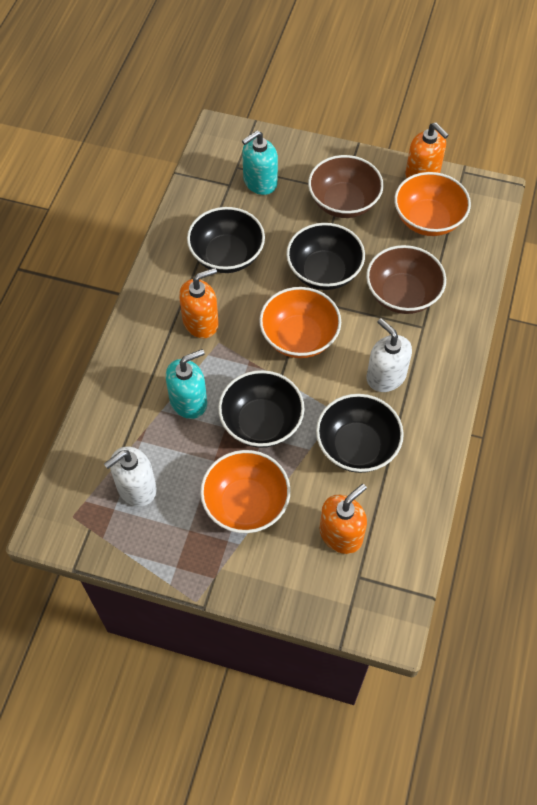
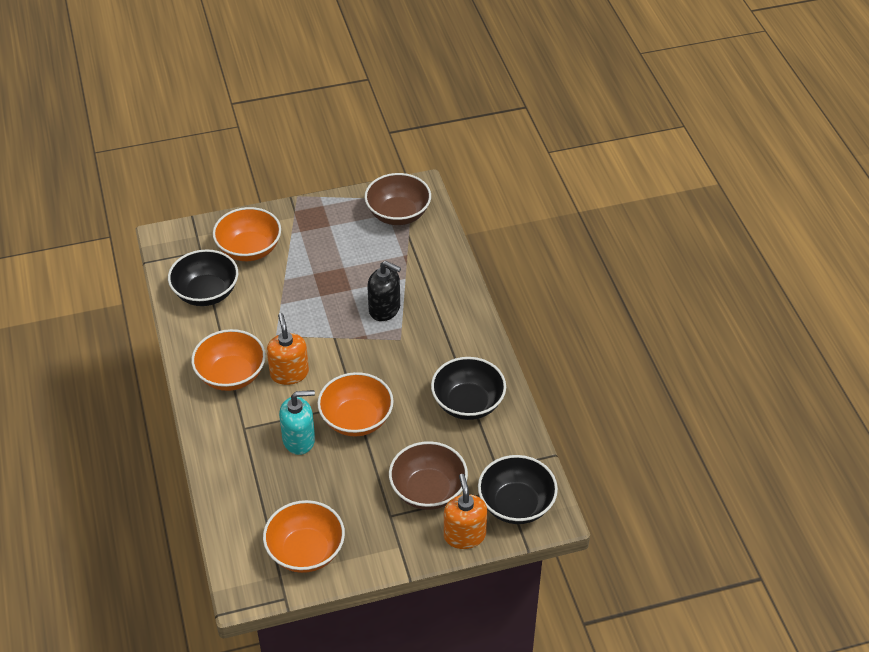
black bowl: [187,207,265,273] [218,370,304,448] [286,223,365,290] [316,394,404,473] = 4 -> [168,249,238,306] [431,357,506,420] [478,455,558,524] = 3
black soap dispenser: none = 0 -> [367,261,401,321] = 1
orange bowl: [200,450,291,533] [259,287,341,358] [394,172,471,236] = 3 -> [191,329,266,391] [213,207,281,261] [263,500,345,573] [317,372,394,437] = 4
orange soap dispenser: [179,268,219,338] [320,484,367,554] [405,122,449,178] = 3 -> [267,313,309,385] [444,474,487,549] = 2
turquoise soap dispenser: [166,349,207,419] [242,130,278,195] = 2 -> [279,390,315,455] = 1
white soap dispenser: [104,447,157,506] [366,318,412,392] = 2 -> none = 0

